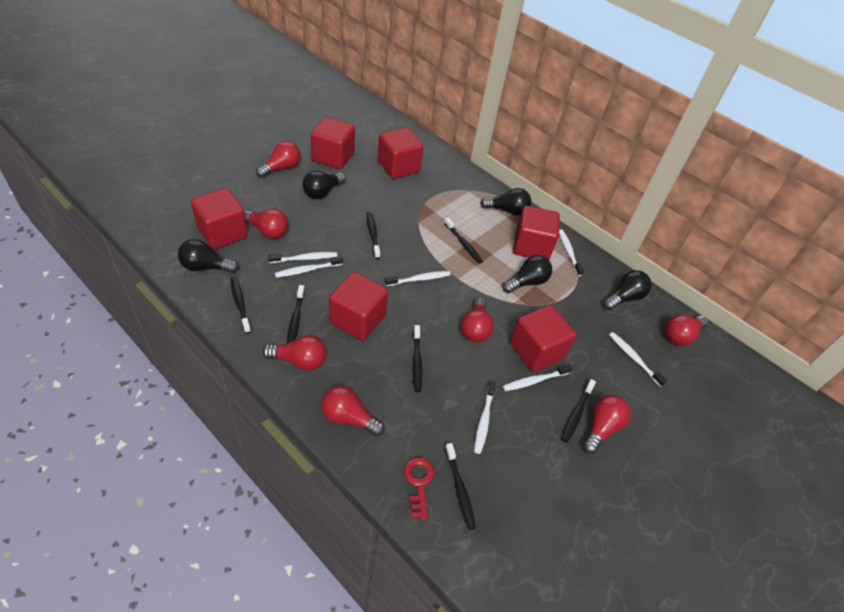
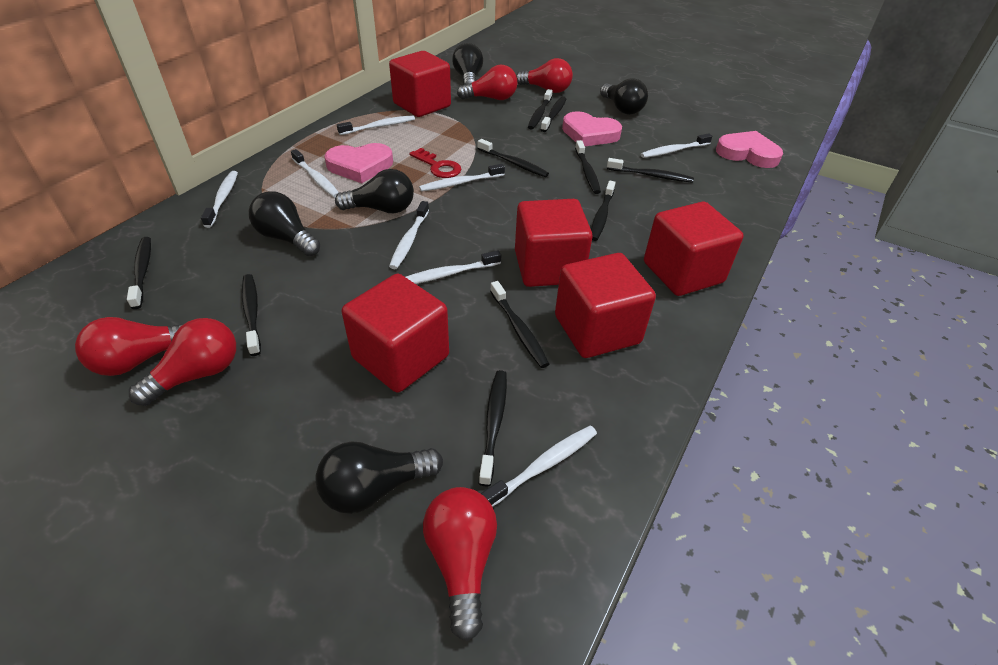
black toothbrush: [230,277,251,334] [287,285,305,343] [367,212,380,259] [413,325,423,392] [444,217,483,264] [445,443,476,530] [561,379,596,443] = 7 -> [127,237,151,309] [242,274,261,356] [477,139,549,177] [479,370,507,487] [490,281,549,368] [528,89,553,130] [540,96,566,132] [575,140,601,194] [591,181,616,241] [607,158,694,183] = 10
pink heart: none = 0 -> [324,143,393,183] [562,111,622,146] [716,131,783,168] = 3
red cube: [191,188,248,249] [311,117,355,169] [329,272,388,341] [378,127,424,179] [510,305,576,372] [513,205,560,260] = 6 -> [342,274,449,393] [389,51,451,117] [515,199,593,287] [555,253,656,358] [644,201,744,296] = 5
red light bulb: [244,209,288,239] [256,141,300,178] [262,335,327,371] [321,386,385,437] [461,297,494,342] [583,395,631,454] [665,314,708,346] = 7 -> [75,317,184,376] [129,318,236,406] [423,487,497,641] [457,65,517,100] [516,58,573,93] = 5
white toothbrush: [268,252,337,263] [275,256,343,278] [385,271,451,286] [474,381,496,454] [503,364,573,391] [559,229,584,276] [609,332,667,387] = 7 -> [201,171,238,228] [291,149,339,198] [337,115,415,135] [389,201,429,269] [406,250,501,284] [419,164,505,192] [481,426,597,507] [641,133,712,158] = 8

